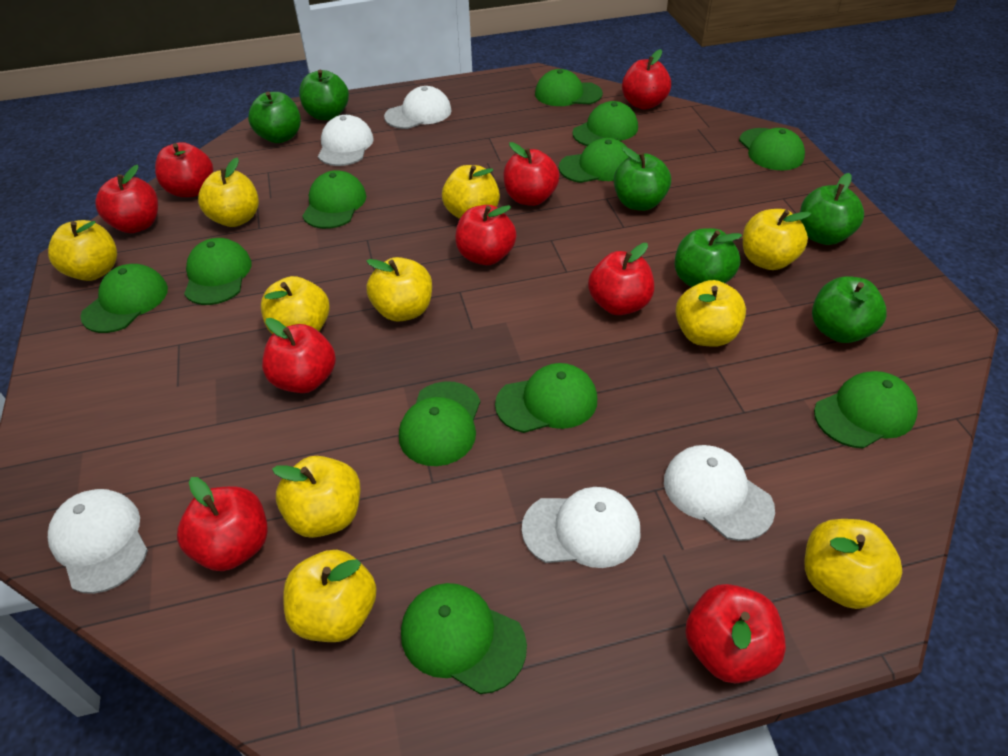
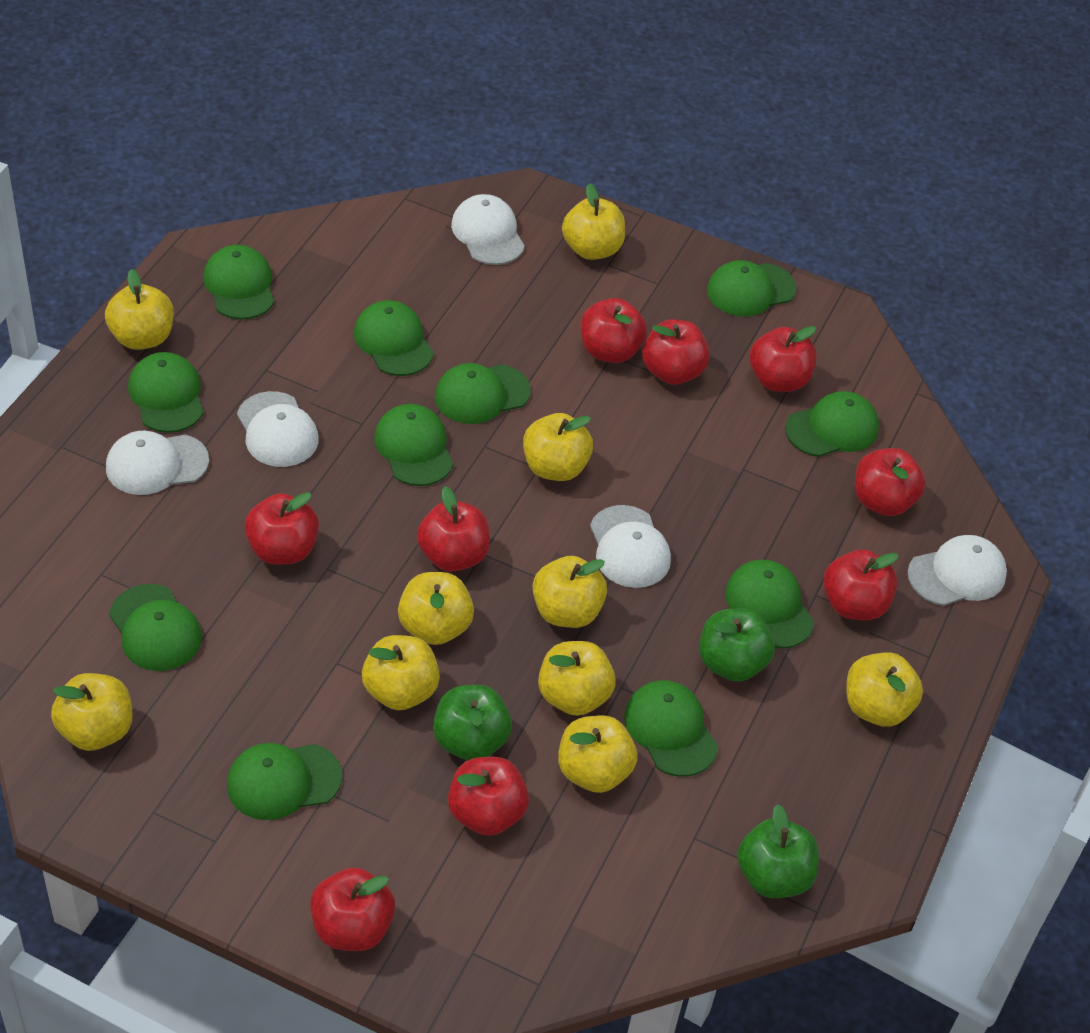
green apple: [248,92,301,143] [299,70,349,120] [614,147,671,211] [675,228,742,287] [800,173,864,245] [812,276,887,343] = 6 -> [433,685,512,761] [699,608,775,682] [737,804,819,898] = 3

